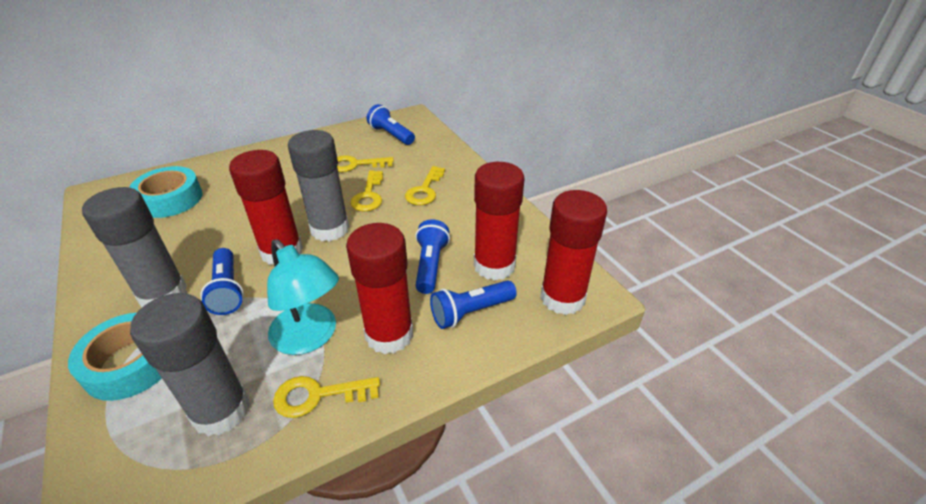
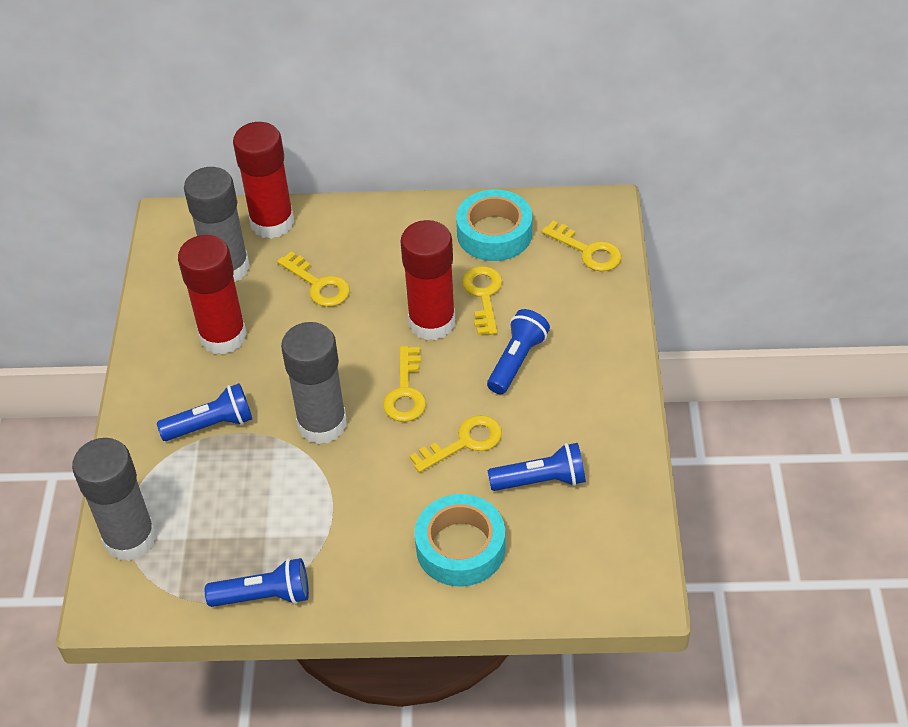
red glue stick: [229,150,303,265] [346,223,413,354] [474,162,524,280] [540,190,607,315] = 4 -> [178,235,247,355] [233,122,294,239] [400,220,455,340] = 3
turquoise lamp: [267,239,339,355] = 1 -> none = 0
yellow key: [273,376,380,418] [337,155,394,172] [350,171,383,211] [405,166,445,205] = 4 -> [277,251,350,307] [383,346,426,422] [410,415,502,473] [462,266,502,335] [541,221,621,271] = 5

